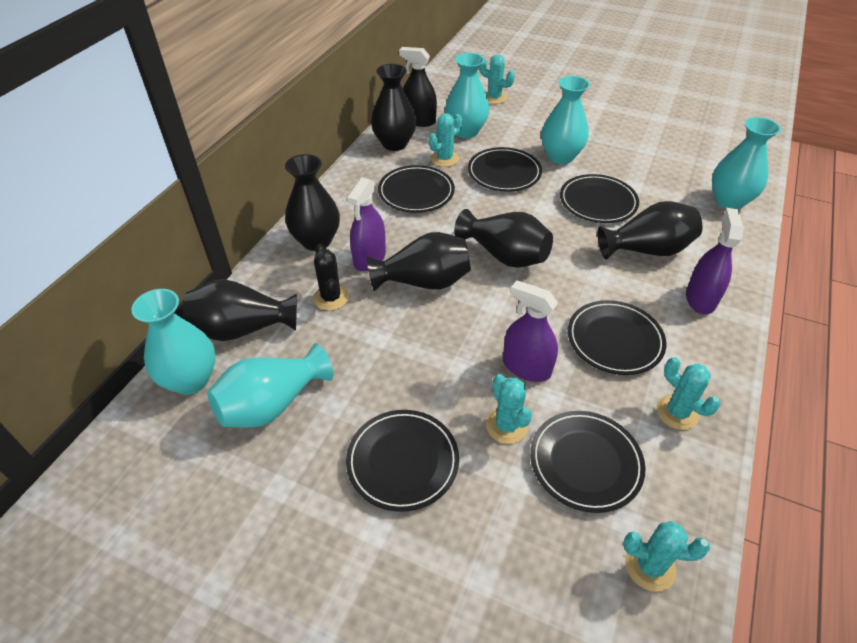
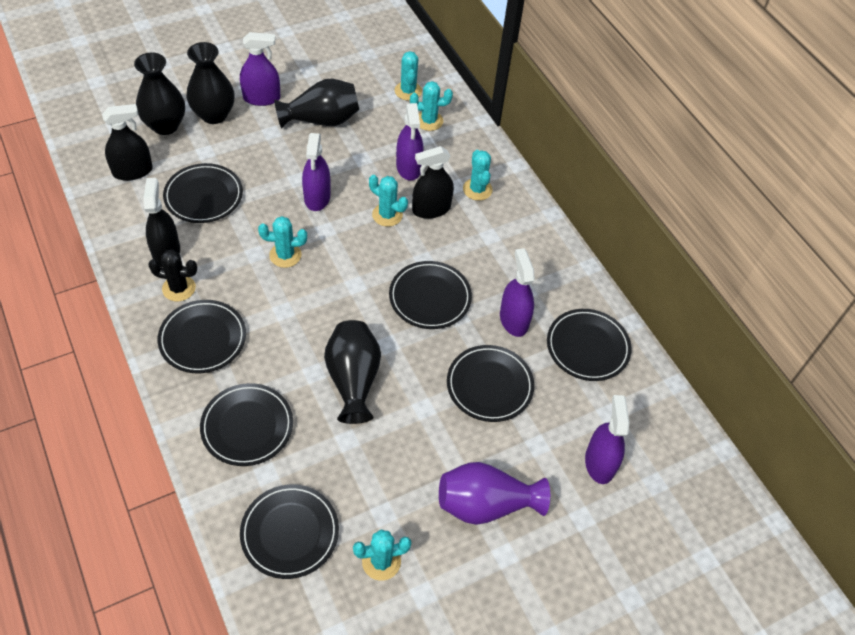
black plate: [346,410,459,512] [378,165,455,213] [468,147,542,192] [530,411,646,513] [560,174,639,223] [568,300,666,375] = 6 -> [158,300,246,373] [163,163,243,223] [200,383,293,466] [240,484,339,579] [389,261,472,329] [447,345,534,422] [547,309,632,381] = 7
black spray bottle: [399,47,437,127] = 1 -> [102,104,153,181] [144,178,180,268] [412,146,454,219] = 3
black vase: [183,279,297,341] [285,154,340,251] [367,232,471,291] [371,64,417,151] [454,209,553,268] [597,201,702,260] = 6 -> [134,52,185,135] [187,42,234,124] [274,79,359,128] [324,320,381,424] = 4
purple spray bottle: [347,177,386,272] [503,280,558,382] [686,208,744,314] = 3 -> [240,32,281,106] [302,133,331,211] [396,103,424,181] [500,248,535,337] [585,395,629,484] = 5
purple vase: none = 0 -> [439,462,550,525] = 1
turquoise cactus: [429,113,462,167] [479,55,515,104] [486,374,532,444] [623,521,710,592] [656,357,720,430] = 5 -> [258,216,307,268] [353,529,411,581] [369,175,408,227] [395,51,422,101] [410,81,453,131] [463,150,493,201] = 6
turquoise vase: [131,289,216,395] [207,343,333,428] [445,53,490,138] [541,76,590,164] [712,117,781,209] = 5 -> none = 0

